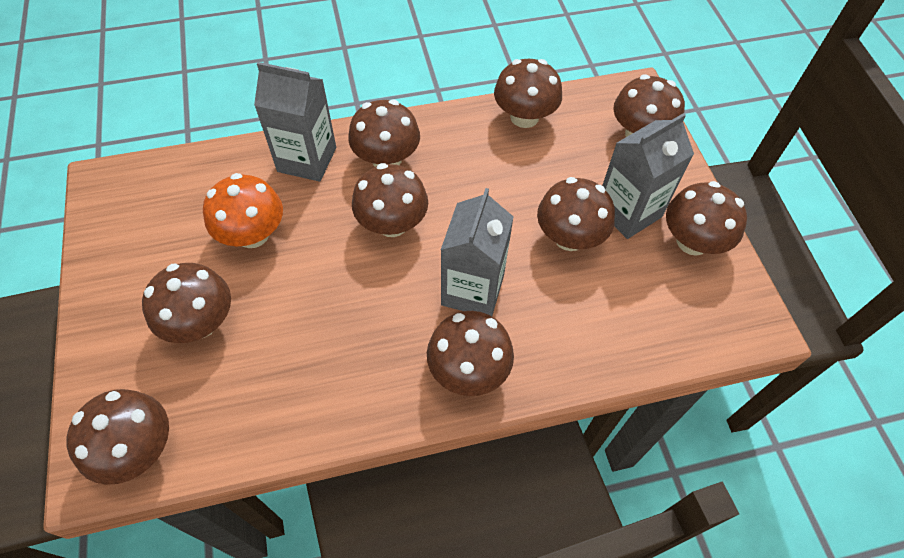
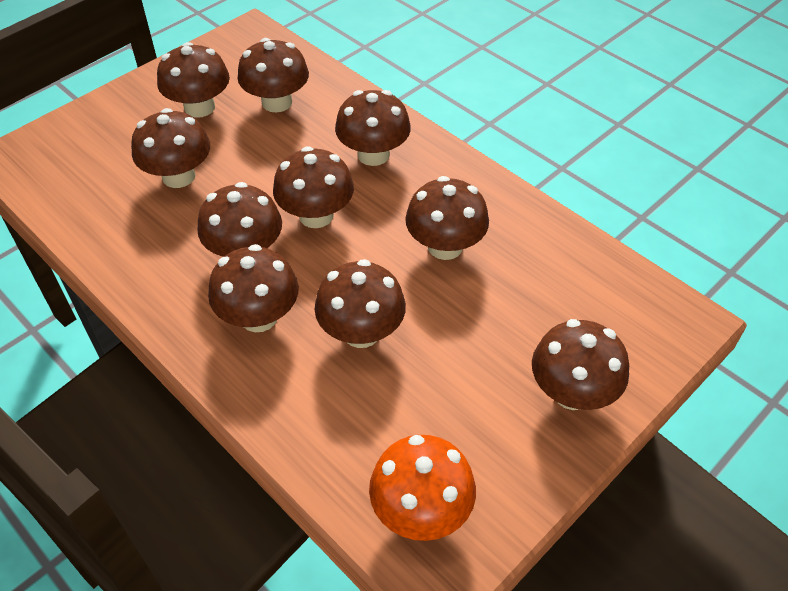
brown mushroom: [66,389,169,485] [142,263,231,343] [348,99,420,167] [352,163,428,237] [427,311,514,396] [494,59,562,128] [537,177,615,251] [613,75,685,137] [666,181,747,256] = 9 -> [131,108,210,188] [157,42,230,118] [197,182,282,257] [208,244,299,332] [238,38,309,113] [273,146,354,228] [315,259,406,348] [335,90,411,166] [405,176,489,260] [532,319,629,410] = 10
grey carton: [254,62,336,182] [441,188,514,316] [602,113,694,239] = 3 -> none = 0

